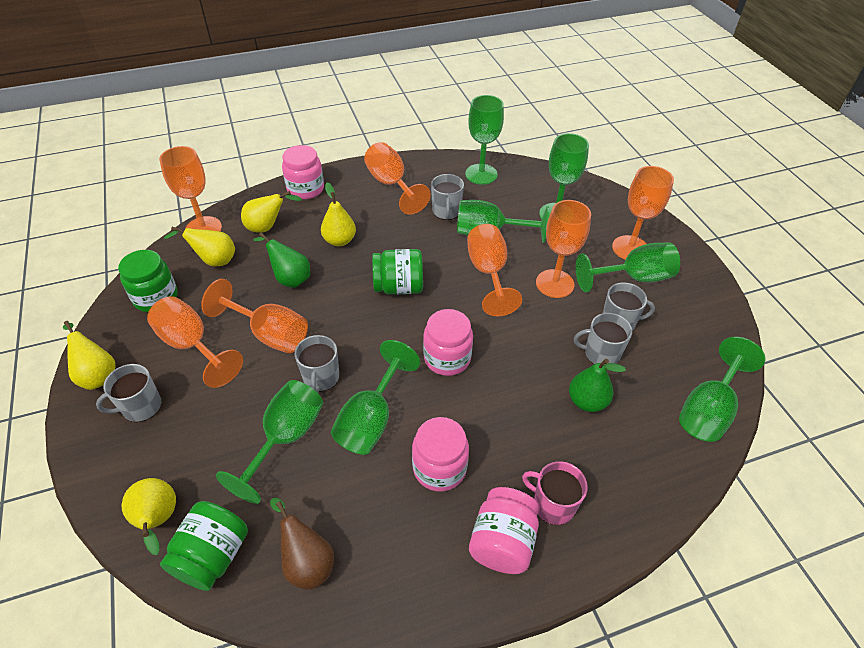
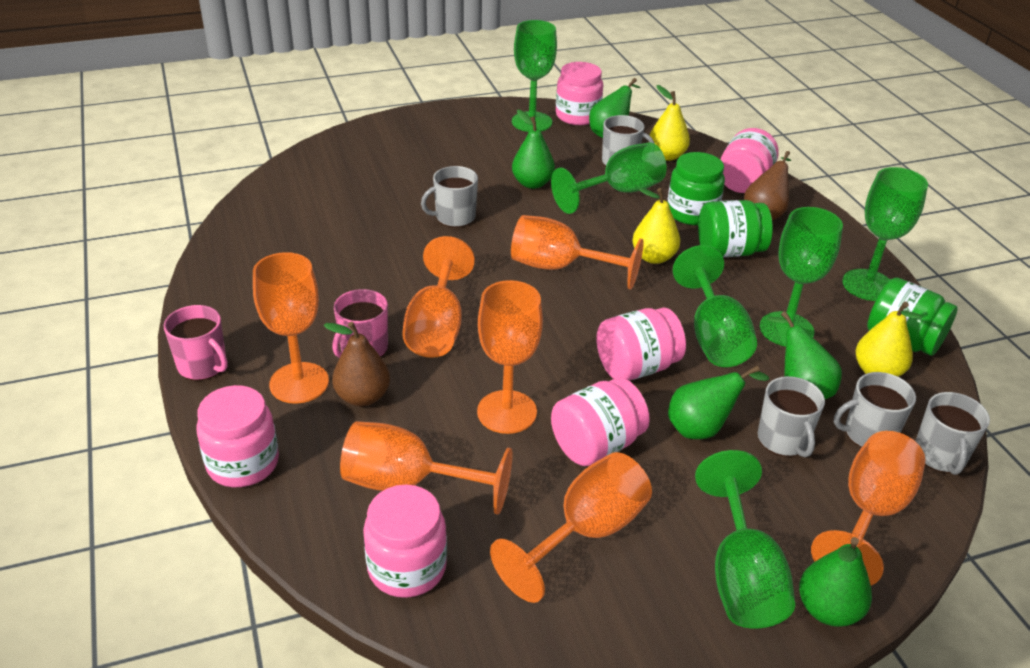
brown pear: [270,497,334,590] = 1 -> [324,322,390,406] [744,151,791,221] = 2
green goblet: [216,380,323,504] [331,340,420,455] [457,200,549,243] [465,95,504,185] [539,133,589,219] [576,243,680,292] [679,337,765,442] = 7 -> [512,20,557,132] [551,143,666,214] [673,245,757,367] [695,450,795,629] [760,207,843,347] [842,167,928,301] = 6
green pear: [253,232,310,288] [569,359,626,412] = 2 -> [512,109,555,189] [589,78,641,138] [668,366,769,439] [767,311,842,399] [799,537,872,627] = 5
pink jar: [282,145,324,200] [412,417,469,492] [423,309,473,376] [469,487,539,574] = 4 -> [196,385,279,487] [363,484,447,598] [551,378,650,466] [556,62,603,125] [596,307,686,381] [721,128,779,193] = 6
pink mug: [522,461,588,525] = 1 -> [164,305,228,381] [332,289,388,358] = 2
yellow pear: [63,321,116,390] [122,478,176,555] [164,227,235,266] [241,191,302,233] [321,183,356,246] = 5 -> [632,188,680,264] [649,85,690,161] [856,302,922,377] = 3

